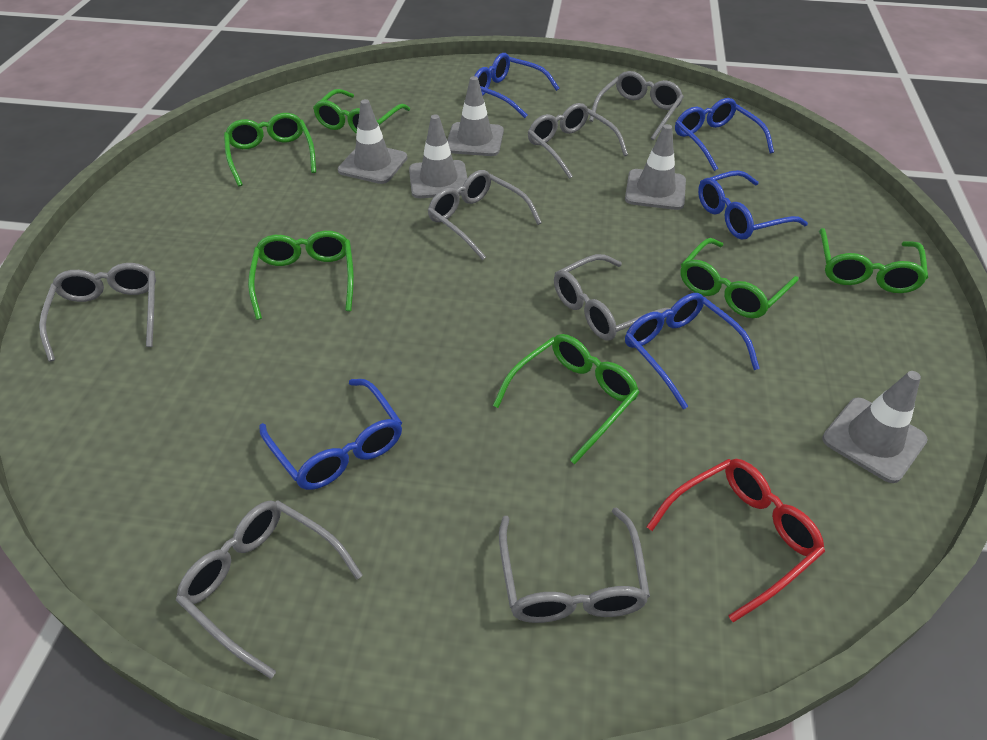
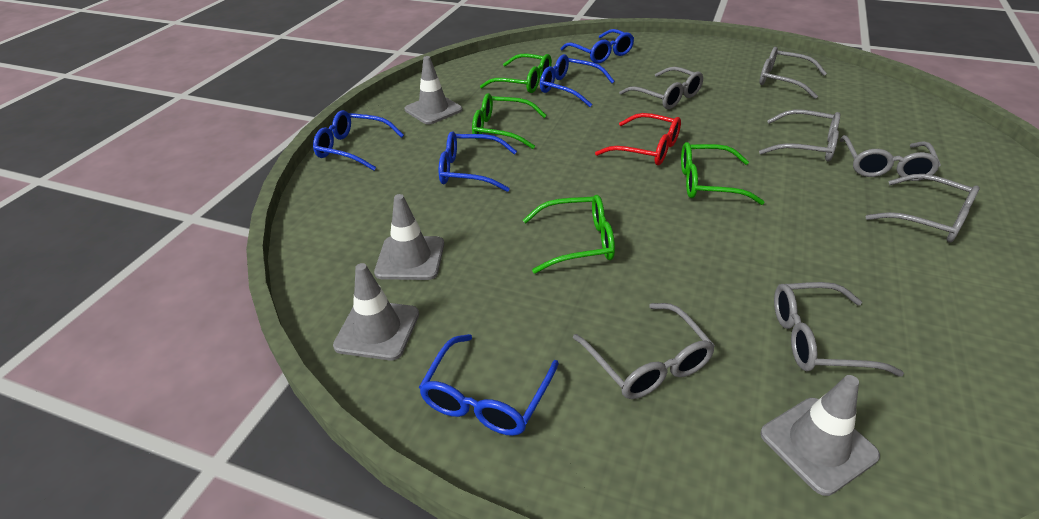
green glasses: [224,113,316,187] [248,231,354,320] [313,89,410,134] [493,334,640,464] [680,238,799,318] [819,228,928,293] = 6 -> [472,93,547,149] [480,54,552,93] [523,195,615,274] [681,142,765,205] = 4
grey traffic cone: [338,99,407,184] [409,115,467,198] [447,76,504,156] [625,124,686,210] [822,371,928,483] = 5 -> [333,263,419,360] [374,194,444,280] [405,56,462,125] [760,375,880,496] = 4

